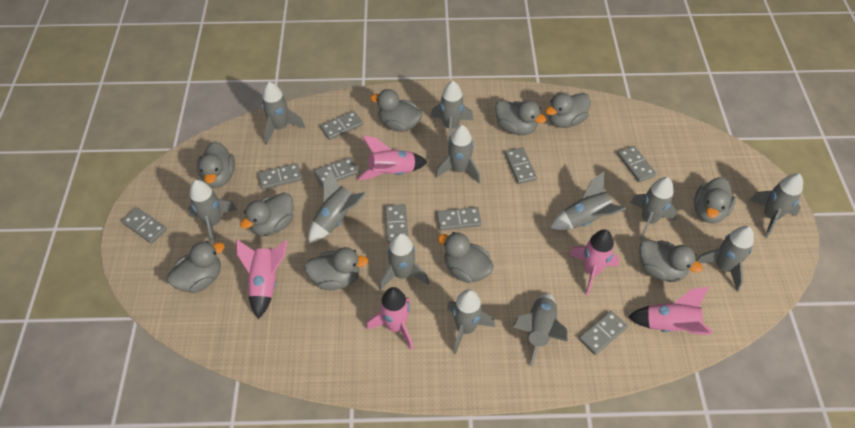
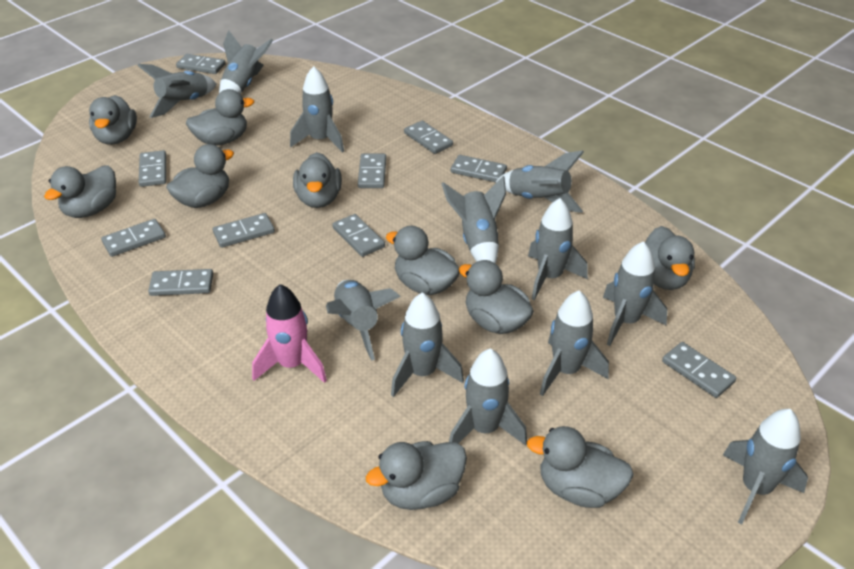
grey domino: [122,208,167,244] [258,163,302,190] [314,157,358,187] [320,111,363,140] [385,204,408,243] [437,207,482,230] [505,147,537,184] [579,311,628,355] [617,146,656,182] = 9 -> [101,219,166,257] [139,150,166,187] [148,269,213,296] [176,54,226,74] [213,213,275,248] [332,214,385,257] [358,154,386,188] [404,121,453,154] [451,155,507,182] [662,342,736,398] = 10
pink rocket: [236,239,287,319] [357,136,427,180] [367,287,413,350] [569,229,619,295] [628,287,713,335] = 5 -> [252,284,327,383] = 1

